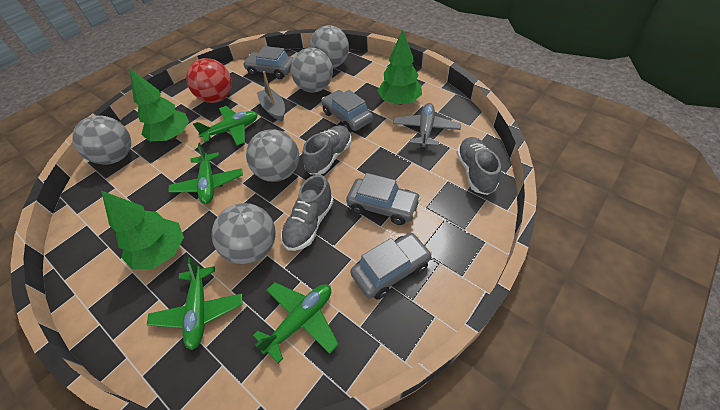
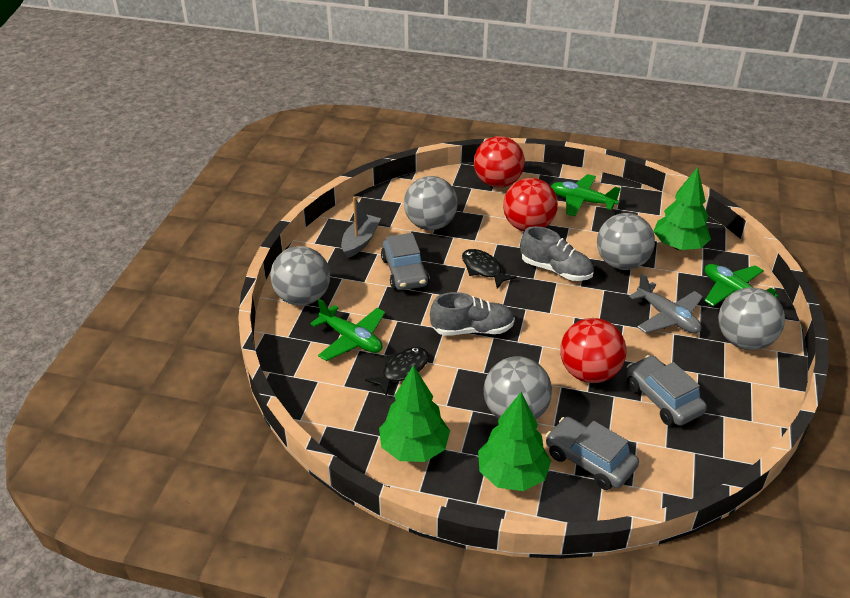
black fish: none = 0 -> [365,347,429,396] [462,249,517,289] = 2
green plane: [147,258,243,350] [168,143,243,204] [193,106,258,146] [253,282,339,364] = 4 -> [310,299,385,361] [551,174,621,217] [705,264,778,306] = 3
grey car: [243,46,293,79] [321,90,373,132] [346,173,421,225] [350,233,432,300] = 4 -> [381,233,429,290] [546,417,639,490] [626,355,707,426] = 3
grey shoe: [281,174,334,251] [302,125,352,175] [456,137,501,195] = 3 -> [430,292,515,336] [521,226,594,281] = 2
red ball: [186,58,232,103] = 1 -> [474,136,525,188] [503,178,558,231] [560,318,626,383] = 3

